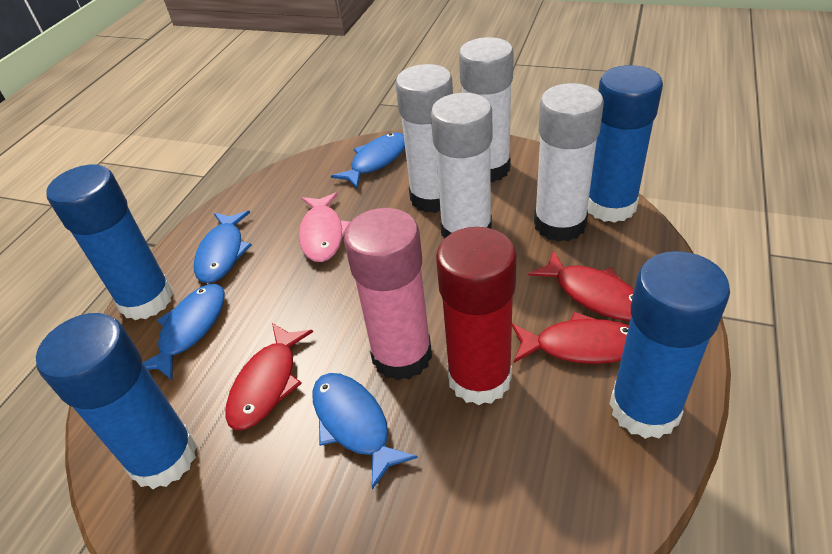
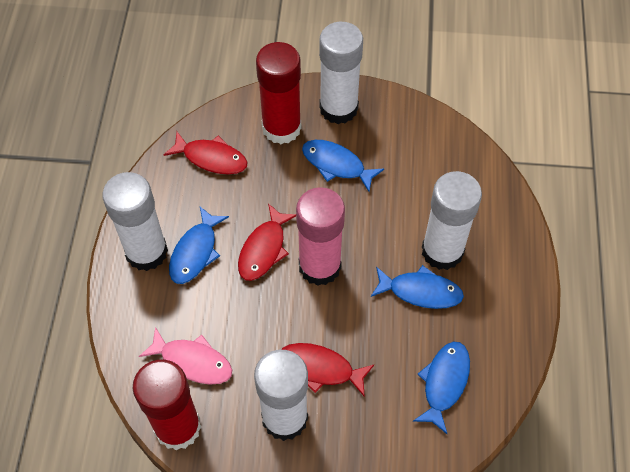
blue glue stick: [36,313,197,489] [47,165,174,320] [587,65,663,223] [610,251,730,439] = 4 -> none = 0
red glue stick: [436,227,517,405] = 1 -> [132,360,201,451] [256,42,301,144] = 2

